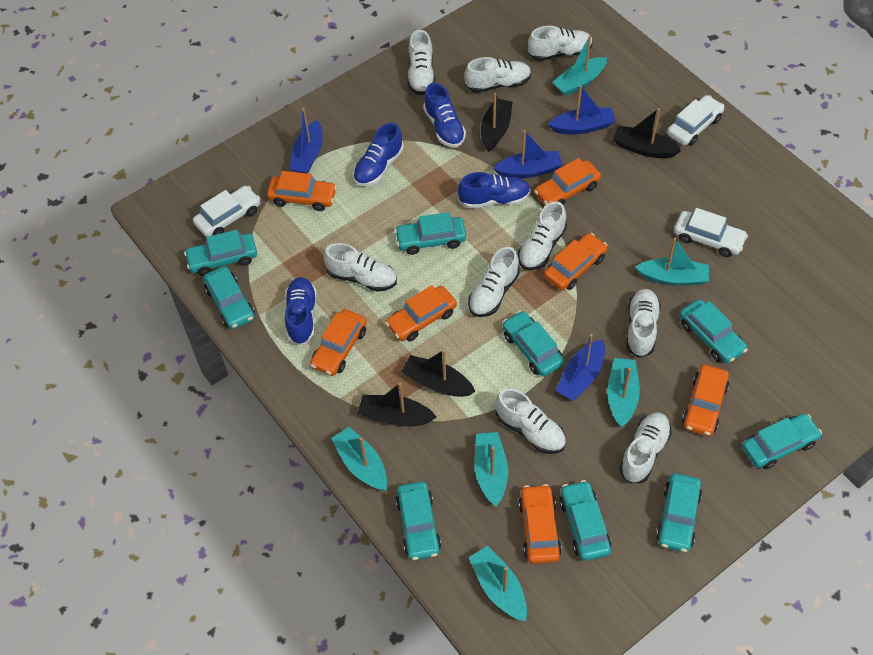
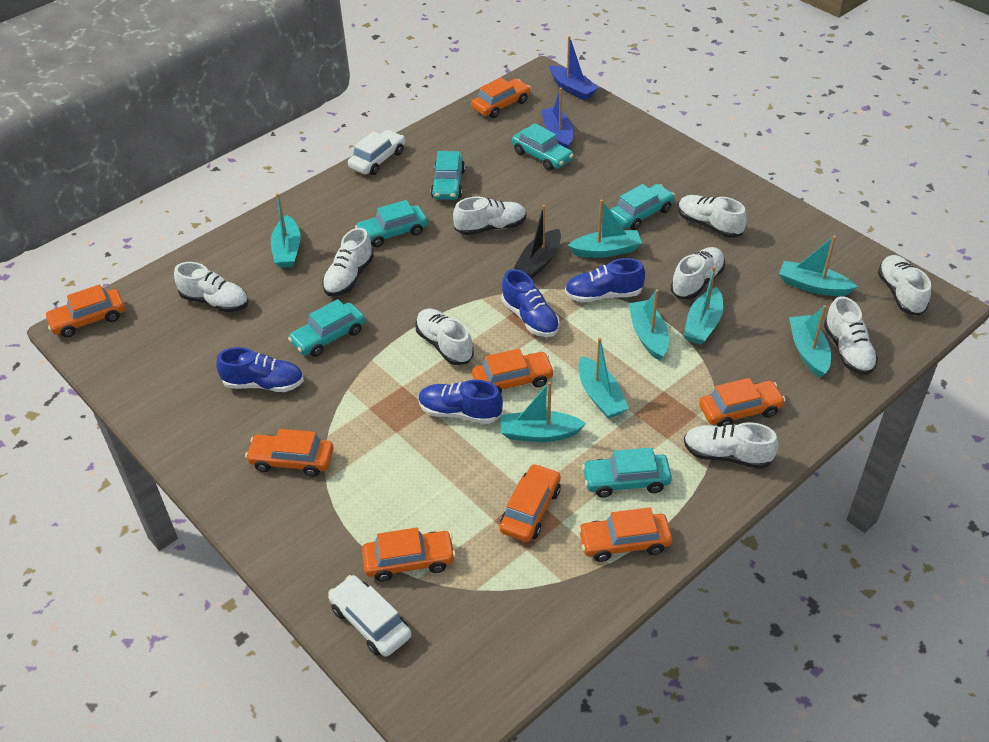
black boat: [358,383,436,426] [401,350,476,397] [481,93,512,152] [613,108,681,158] = 4 -> [514,205,561,278] = 1
blue boat: [289,108,323,174] [493,130,562,178] [548,85,616,134] [556,334,605,401] = 4 -> [541,88,573,148] [550,36,599,100] = 2
orange car: [267,171,337,211] [310,309,367,376] [385,285,457,341] [518,484,562,564] [534,158,601,206] [544,233,607,290] [682,365,729,436] = 7 -> [44,284,125,337] [245,429,334,477] [362,528,456,582] [471,78,531,118] [472,349,555,393] [499,463,561,542] [578,507,672,562] [699,378,786,427] = 8
turquoise boat: [331,427,387,491] [468,546,527,621] [474,432,508,506] [552,35,607,96] [607,358,640,427] [635,238,709,286] = 6 -> [271,193,301,268] [501,382,586,442] [568,199,642,258] [579,338,629,418] [629,289,669,361] [684,266,723,345] [779,236,858,296] [789,305,831,378] = 8
turquoise car: [184,230,257,276] [203,266,255,329] [395,212,466,255] [396,481,441,560] [502,311,565,377] [559,480,611,561] [656,473,702,552] [680,299,748,364] [742,413,822,469] = 9 -> [288,299,365,357] [355,200,428,247] [431,151,465,200] [512,123,574,171] [582,448,672,498] [610,184,675,230] = 6
white car: [193,186,261,237] [667,95,724,146] [674,208,748,257] = 3 -> [328,575,411,657] [348,130,405,175] = 2

